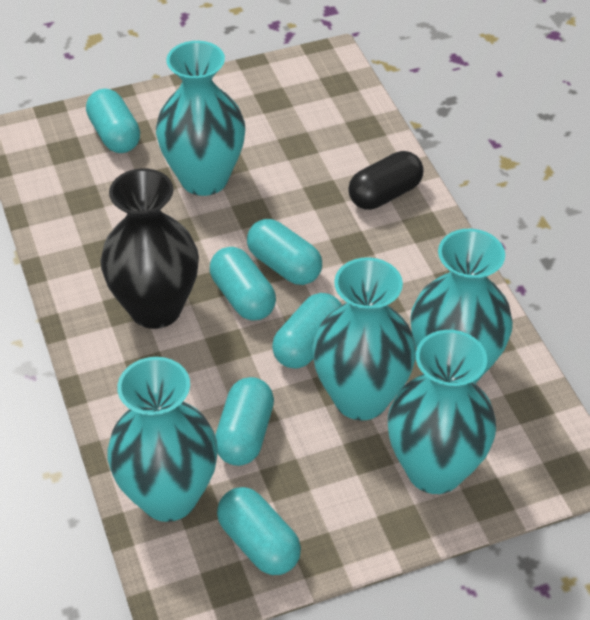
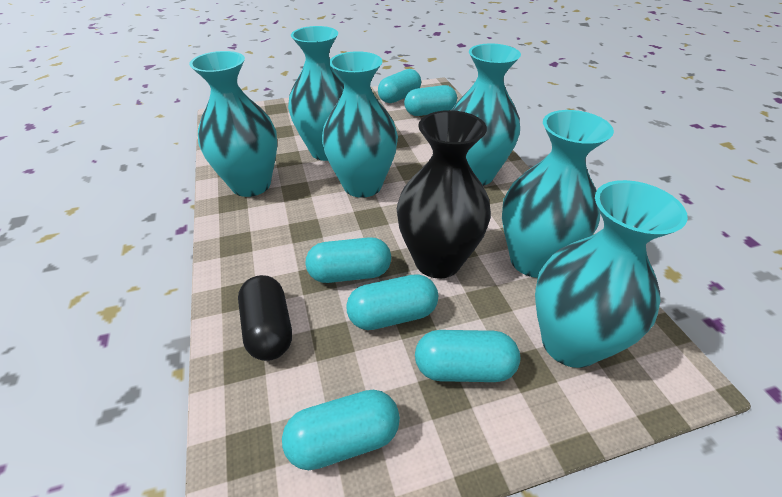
turquoise vase: [107,357,218,522] [156,41,245,196] [312,257,416,420] [388,330,496,494] [410,229,513,383] = 5 -> [189,51,277,197] [288,26,344,161] [322,51,398,198] [451,43,521,186] [502,110,614,278] [535,180,688,368] = 6

